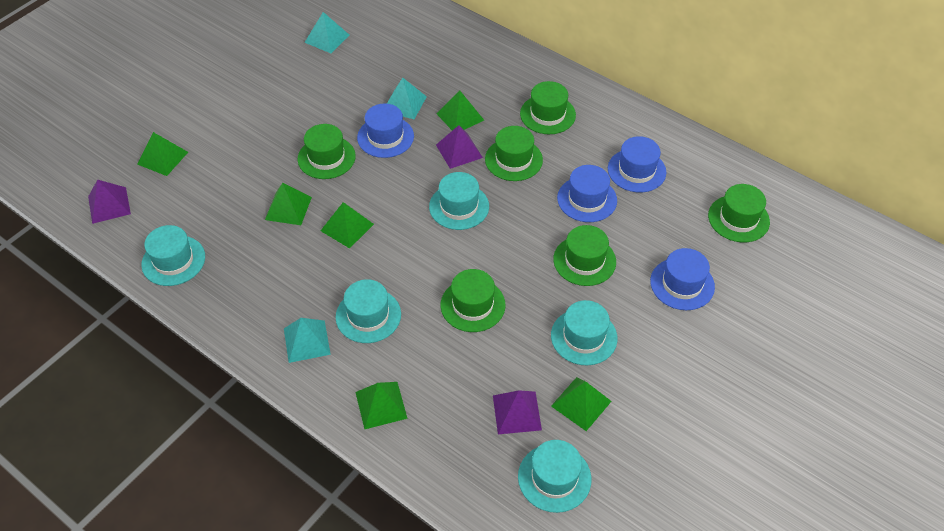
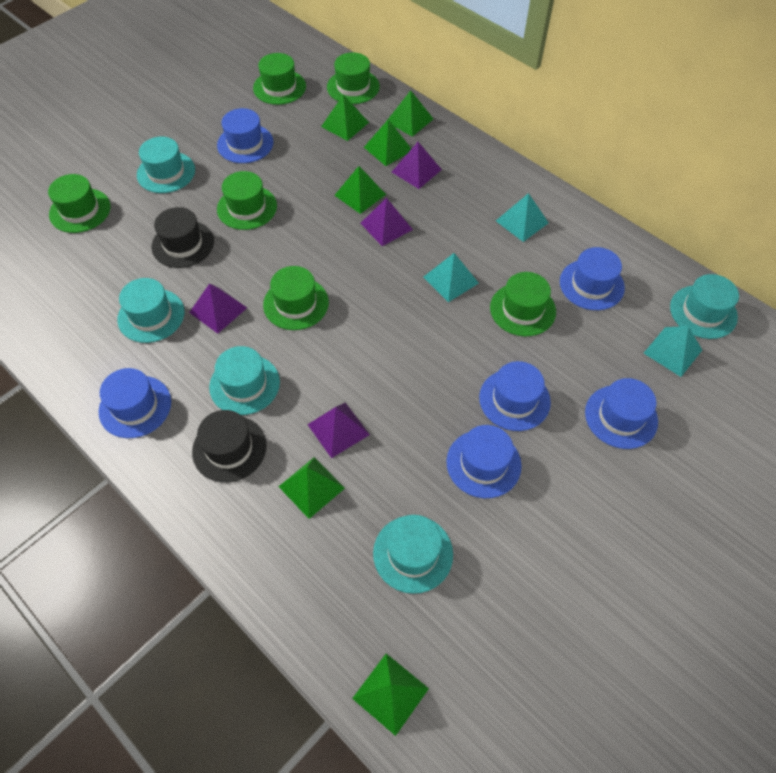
black hat: none = 0 -> [151,207,214,268] [192,410,267,483] = 2
blue hat: [357,103,414,158] [557,165,617,222] [608,136,666,193] [650,248,715,310] = 4 -> [99,368,171,438] [217,108,273,163] [446,425,522,498] [479,361,551,431] [560,247,625,310] [585,378,658,449] = 6
purple pyramid: [88,180,131,224] [436,125,483,169] [493,390,542,434] = 3 -> [189,283,247,334] [307,403,370,458] [361,198,413,246] [392,142,442,189] = 4

